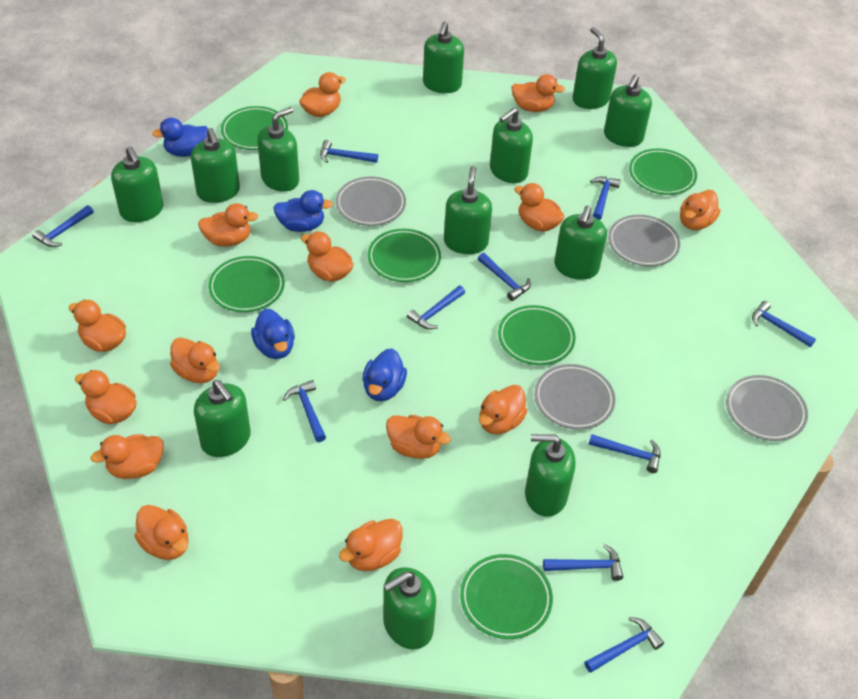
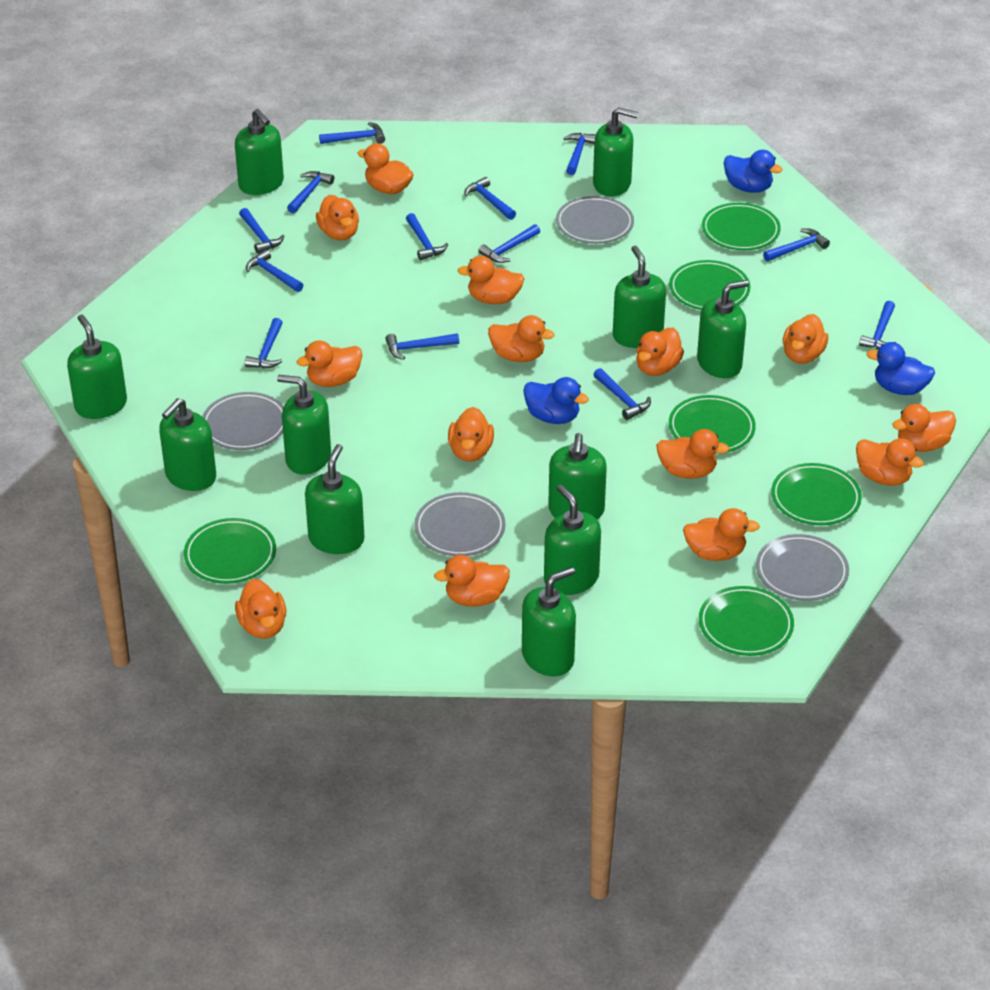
blue duck: [152,118,209,157] [251,309,295,359] [273,190,333,232] [362,349,407,401] = 4 -> [523,377,589,424] [724,150,782,193] [866,342,935,395] = 3
blue hammer: [33,205,93,247] [283,380,326,442] [320,140,378,163] [407,286,465,330] [478,253,531,301] [543,544,623,581] [584,617,664,673] [588,434,661,473] [590,177,621,220] [752,301,816,347] = 10 -> [239,208,284,254] [244,318,283,369] [246,249,303,292] [287,171,334,213] [319,122,385,144] [385,333,459,360] [406,213,448,260] [464,177,516,220] [478,224,540,263] [563,133,596,175] [593,368,651,420] [763,229,830,261] [859,301,896,349] = 13
green soap dispenser: [111,146,163,222] [191,128,240,203] [194,380,251,457] [257,107,299,192] [383,567,436,650] [423,22,464,93] [444,166,492,254] [490,108,533,183] [525,434,576,517] [554,205,607,280] [573,27,617,109] [604,74,652,147] = 12 -> [67,315,127,419] [159,398,216,491] [235,109,284,195] [277,375,331,475] [305,444,365,554] [522,567,576,676] [544,485,601,595] [548,433,607,519] [593,107,638,197] [613,245,666,348] [697,280,749,378] = 11

